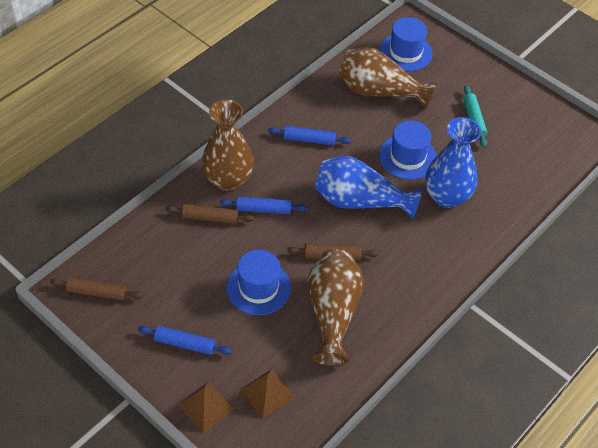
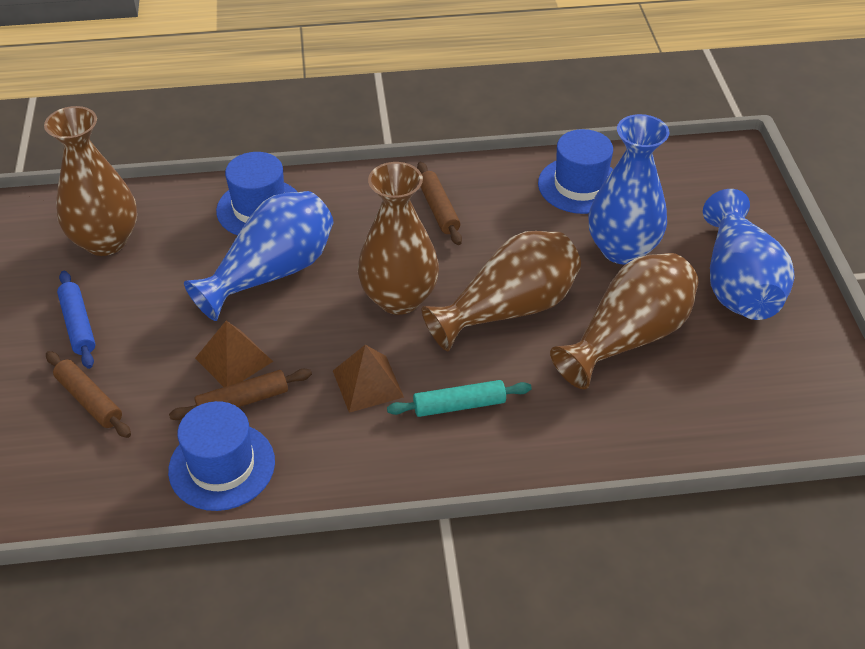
blue rolling pin: [138,326,232,355] [220,197,308,214] [268,126,351,146] = 3 -> [57,271,95,369] = 1
blue vase: [315,156,422,219] [425,117,481,208] = 2 -> [184,191,333,321] [588,114,669,264] [703,189,794,320] = 3
brown vase: [202,100,254,191] [307,249,364,366] [339,47,437,109] = 3 -> [44,106,137,256] [358,162,439,315] [422,231,581,351] [550,253,699,389] = 4

